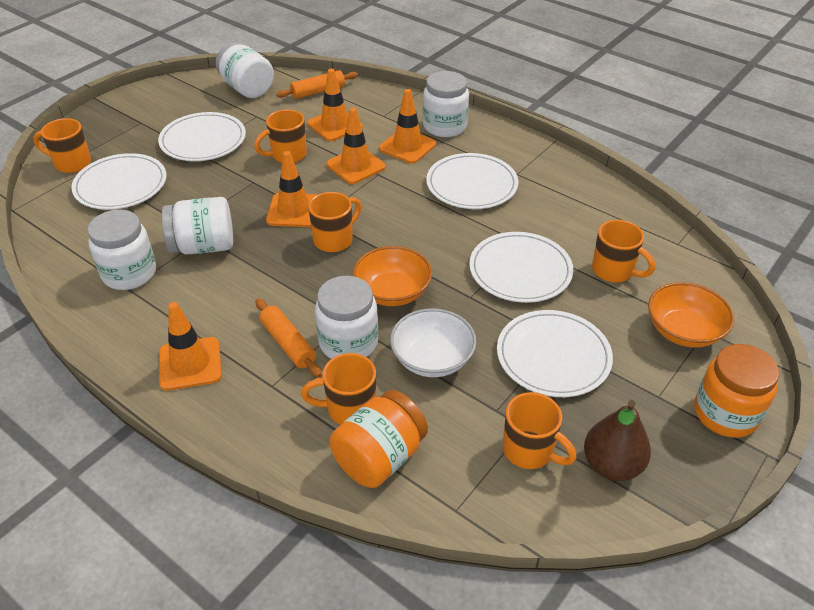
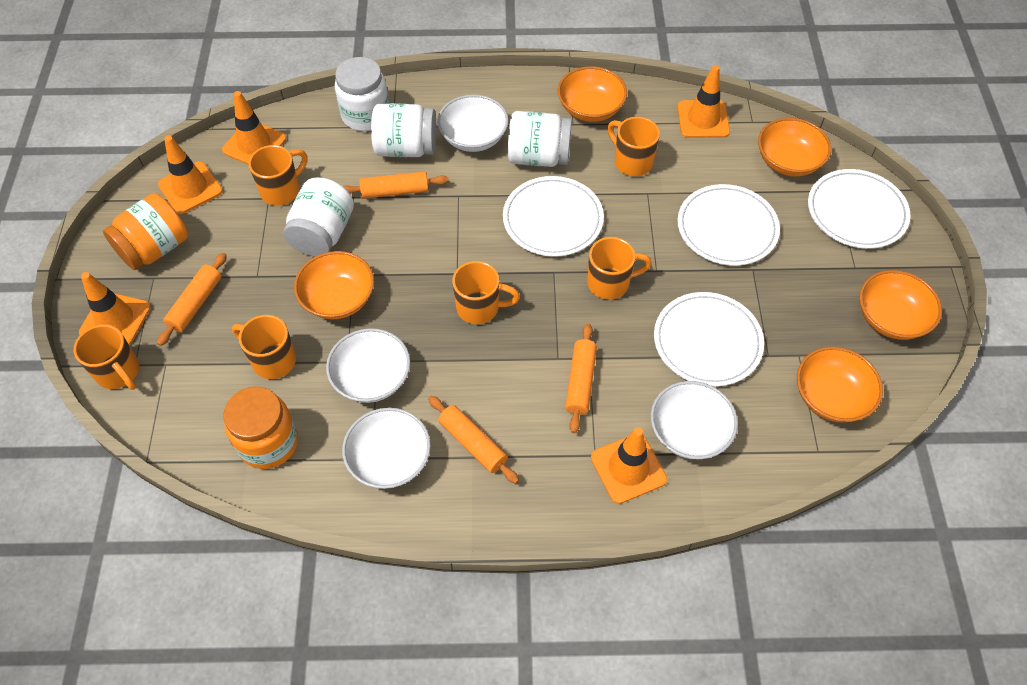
brown pear: [584,400,651,481] = 1 -> none = 0
orange bowl: [353,246,432,306] [648,282,734,348] = 2 -> [294,251,374,319] [558,66,627,122] [758,118,831,177] [797,347,883,422] [859,270,942,340] = 5
orange rolling pin: [256,299,322,377] [276,70,358,99] = 2 -> [157,253,227,346] [343,172,449,199] [428,396,519,484] [565,324,597,433] = 4
white bowl: [390,309,476,377] = 1 -> [326,328,410,403] [342,408,431,489] [437,95,509,152] [651,381,738,459] = 4
white jar: [87,210,156,290] [162,197,233,255] [216,43,274,98] [315,276,378,359] [423,71,469,137] = 5 -> [283,177,354,256] [335,57,389,131] [371,103,437,157] [508,111,572,167] = 4
white plate: [71,153,166,210] [158,112,246,161] [426,153,518,209] [469,232,573,303] [497,310,613,397] = 5 -> [503,176,604,257] [654,292,764,386] [677,184,780,266] [808,169,911,249] = 4

